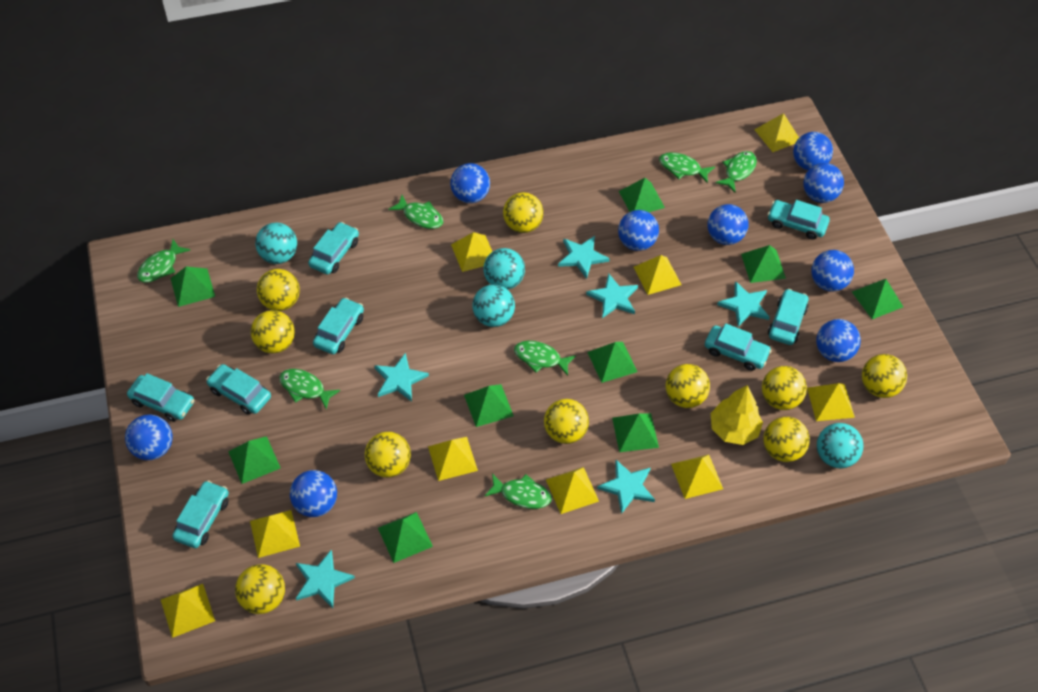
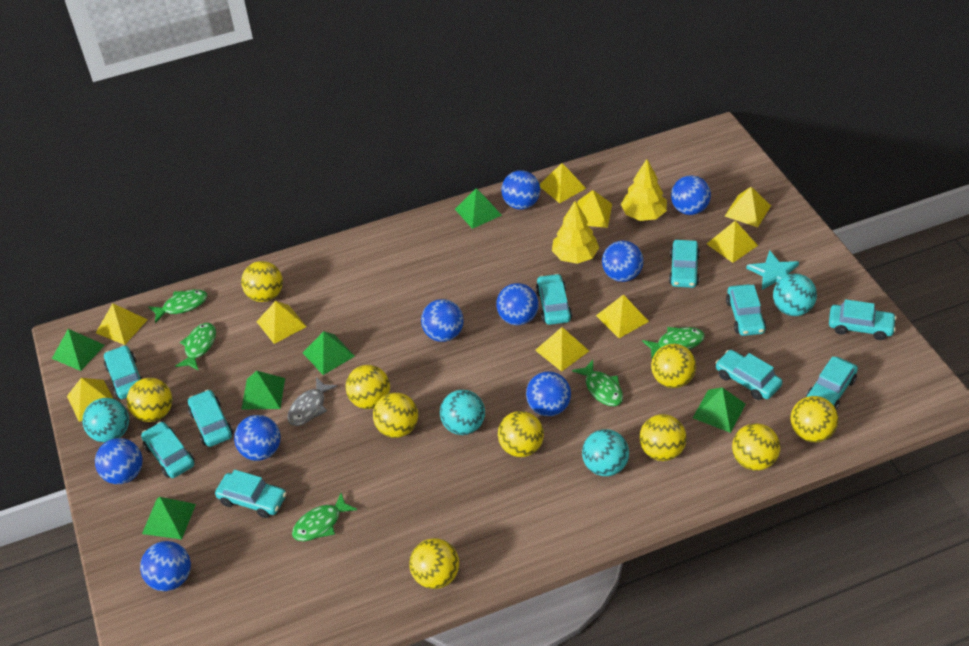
green fish: [137,239,190,283] [279,369,340,409] [388,195,443,229] [484,473,552,509] [514,341,576,376] [659,152,715,183] [715,151,757,193] = 7 -> [148,289,207,323] [175,323,216,371] [292,493,357,541] [572,360,623,406] [642,327,705,358] = 5
green pyramid: [170,266,215,307] [228,436,280,484] [378,512,433,563] [464,384,514,427] [587,342,637,383] [612,413,659,452] [619,178,665,212] [741,245,786,283] [852,279,903,319] = 9 -> [52,329,105,371] [142,497,196,540] [241,371,285,410] [303,331,355,375] [455,188,502,229] [693,387,746,433] = 6
grey fish: none = 0 -> [287,377,337,426] = 1
turquoise car: [127,373,194,422] [172,481,229,548] [206,364,271,415] [308,222,359,275] [313,298,364,354] [705,323,772,371] [768,200,830,240] [768,289,808,345] = 8 -> [104,345,143,399] [141,422,195,478] [188,390,233,447] [215,470,287,518] [536,274,572,325] [669,240,700,288] [715,350,782,400] [726,284,766,336] [806,356,858,409] [829,299,896,340] = 10
turquoise star: [296,549,355,608] [374,353,429,402] [558,236,610,279] [586,274,638,318] [597,460,655,514] [717,281,770,327] = 6 -> [746,250,799,290] = 1
yellow tree: [711,385,763,445] = 1 -> [552,201,599,264] [621,159,667,221] = 2

